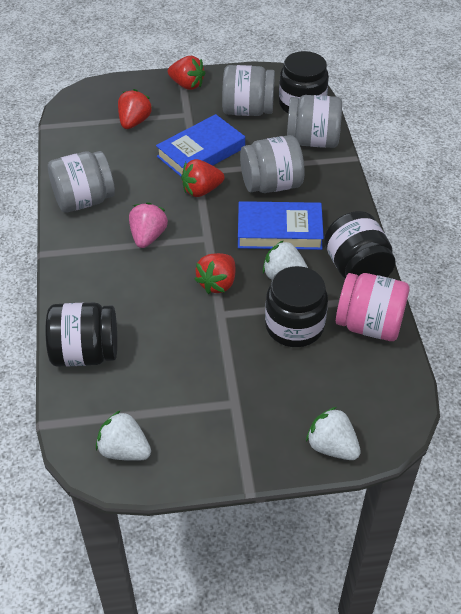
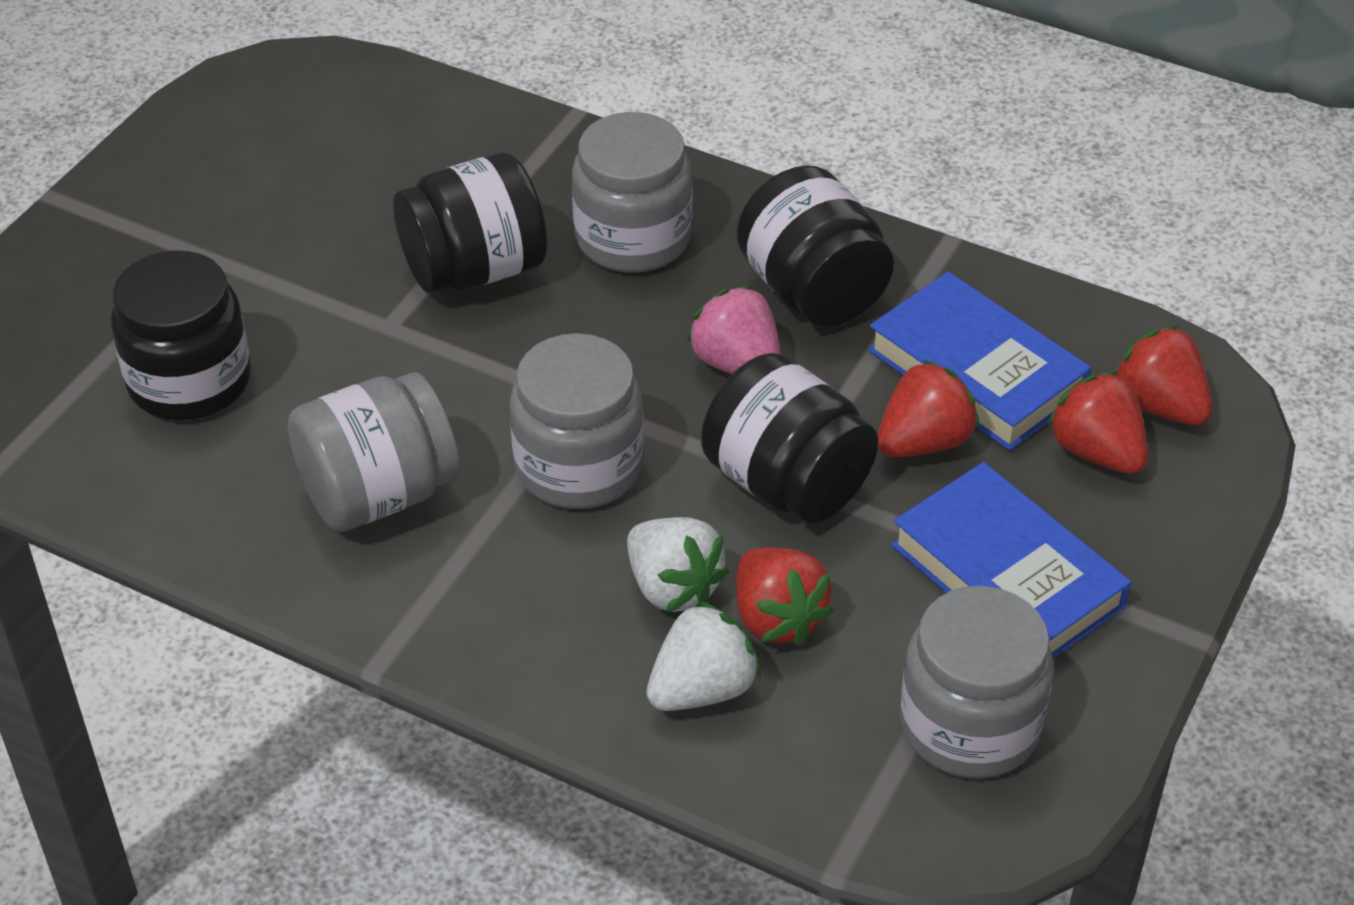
pink jar: [336,273,409,341] = 1 -> none = 0
white strawberry: [96,410,151,461] [263,240,308,280] [306,407,361,460] = 3 -> [627,517,730,612] [646,601,761,711] = 2

